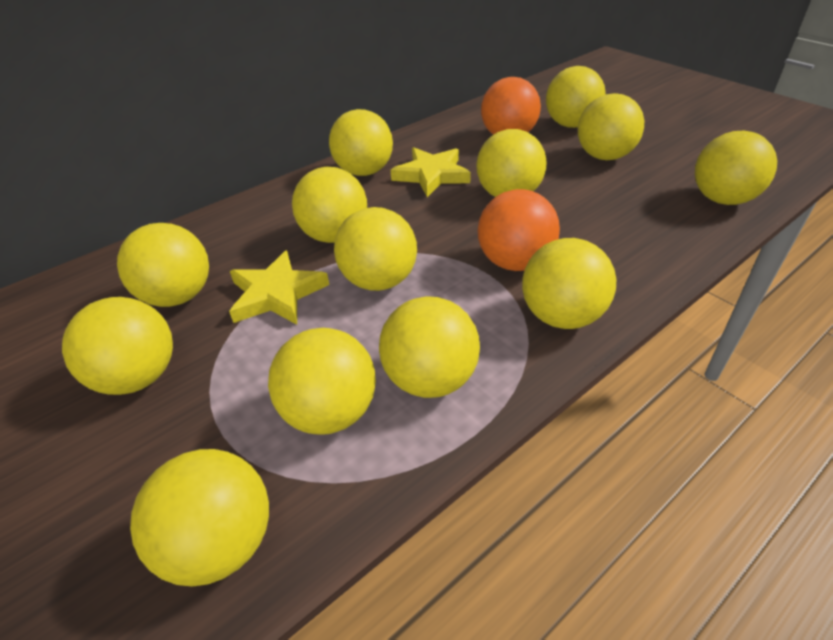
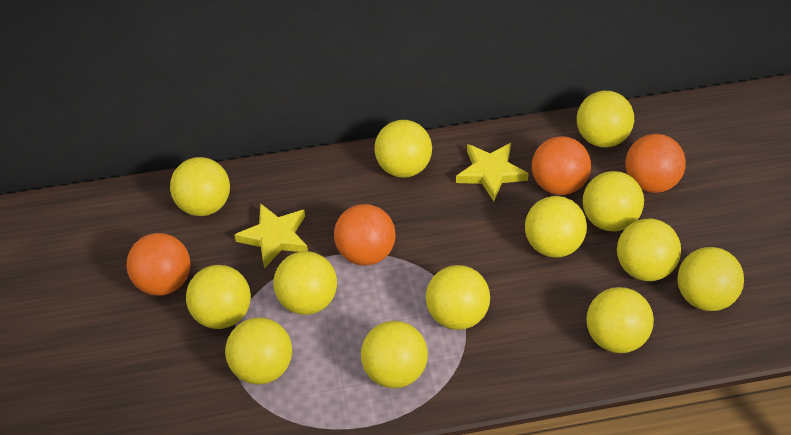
orange ball: [477,189,560,271] [481,77,541,135] = 2 -> [126,233,190,296] [334,204,395,266] [532,136,591,195] [626,134,686,193] = 4

